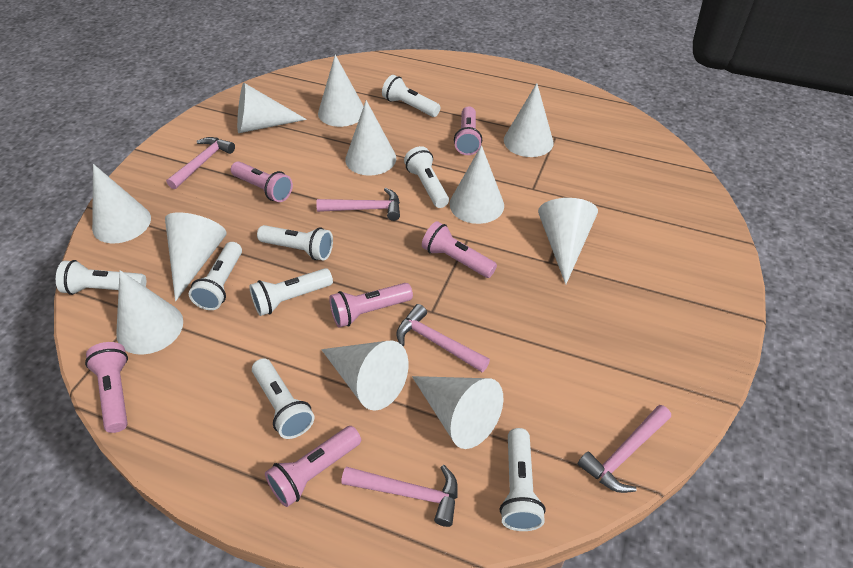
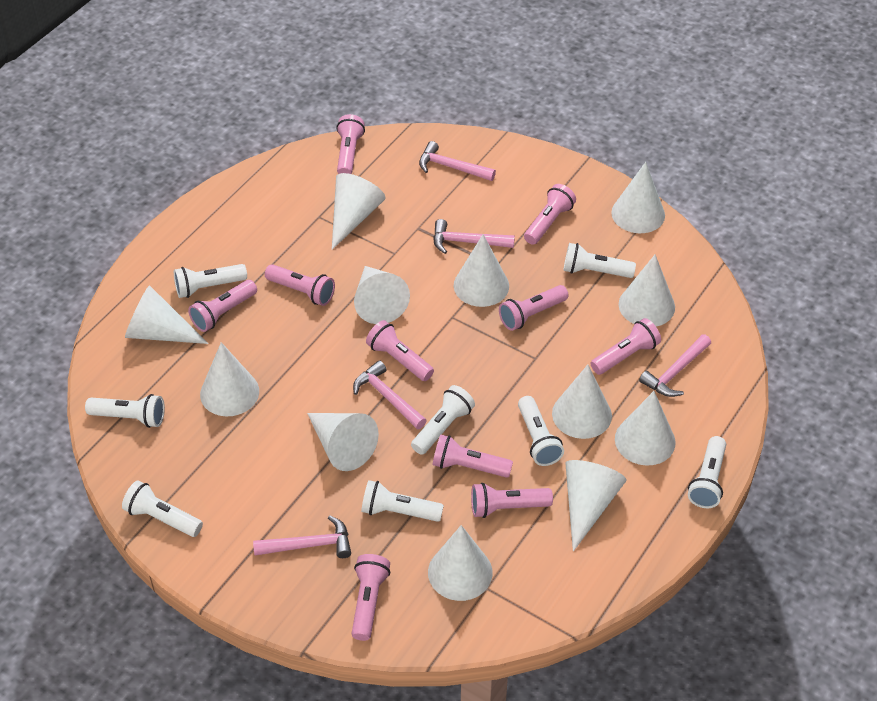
pink flashlight: [85,342,128,433] [231,161,293,202] [265,426,361,507] [329,283,413,328] [422,221,497,278] [454,106,482,155] = 6 -> [188,280,257,332] [265,264,335,306] [336,114,365,174] [352,554,390,641] [366,320,434,381] [432,435,513,478] [471,483,553,518] [499,285,569,331] [524,184,576,245] [590,318,661,375] = 10
white cone: [92,164,151,243] [116,270,183,355] [165,213,227,301] [237,83,307,133] [318,55,364,127] [321,340,409,411] [345,100,396,176] [412,376,503,449] [450,145,504,224] [504,83,553,157] [538,198,598,285] = 11 -> [125,285,208,344] [200,342,259,417] [307,413,379,471] [332,173,386,250] [354,266,410,324] [428,525,493,601] [454,234,509,307] [552,365,612,439] [565,460,626,552] [611,162,665,233] [615,391,676,466] [619,255,675,327] = 12

